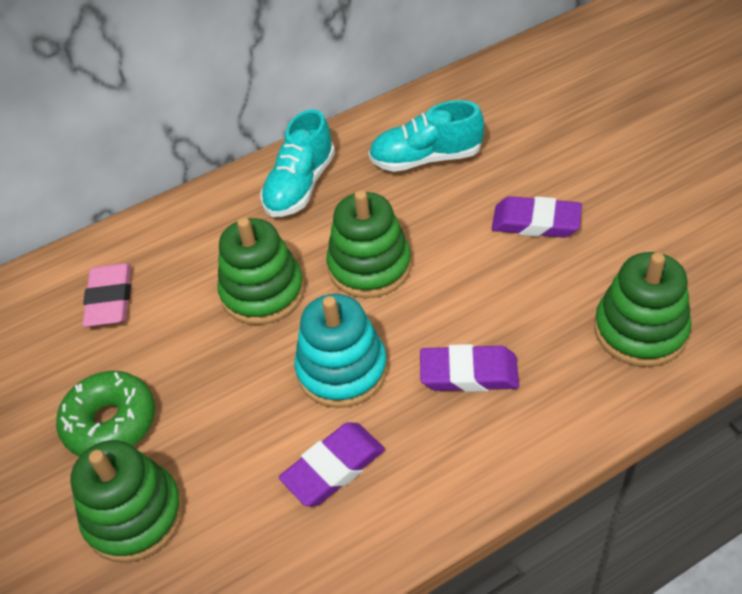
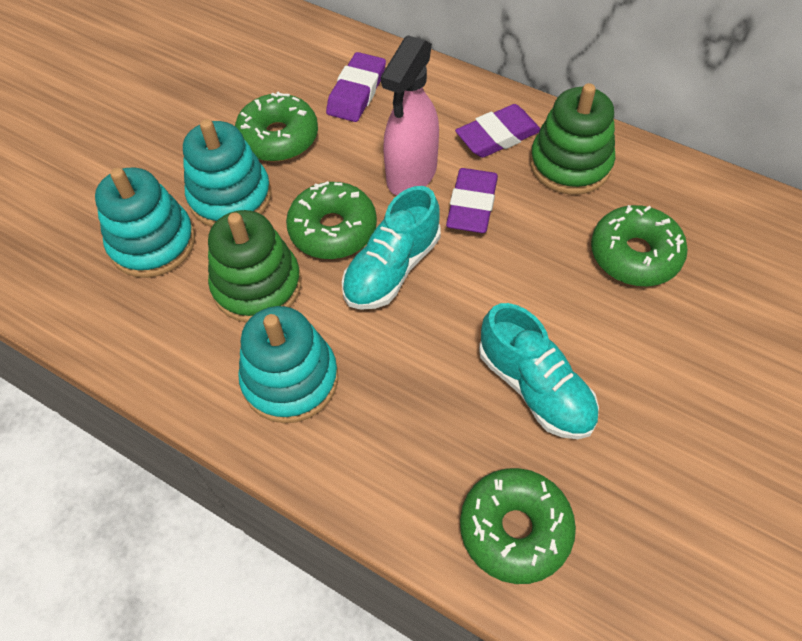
green donut: [56,371,155,457] = 1 -> [235,92,318,162] [286,181,377,259] [460,468,576,584] [591,205,688,286] = 4
green stacking toy: [70,440,183,563] [218,217,304,325] [326,190,411,298] [594,252,692,367] = 4 -> [208,210,301,323] [530,83,615,195] = 2
pink eraser: [82,263,131,327] = 1 -> none = 0
pink spray bottle: none = 0 -> [381,35,439,195] = 1
turquoise stacking toy: [294,294,387,408] = 1 -> [95,167,195,278] [183,119,271,227] [238,306,338,423] = 3

